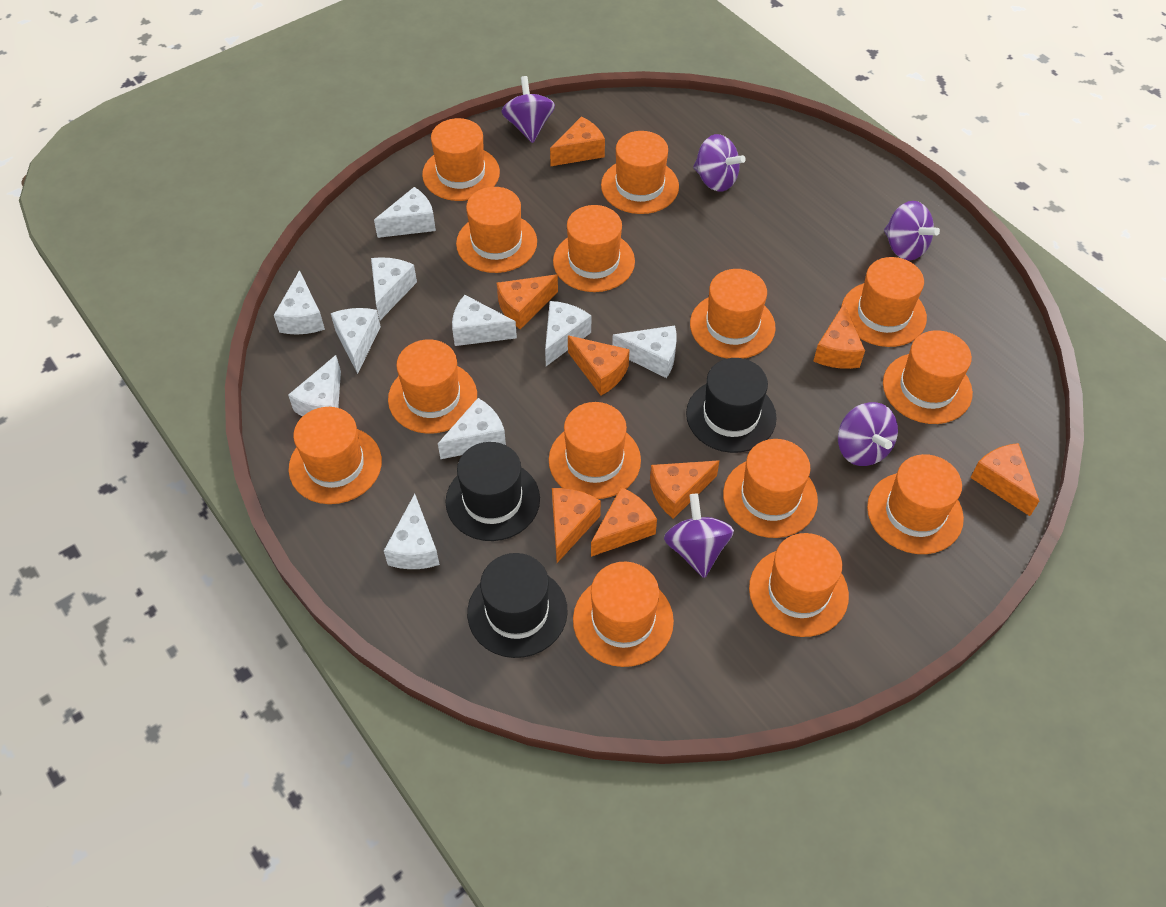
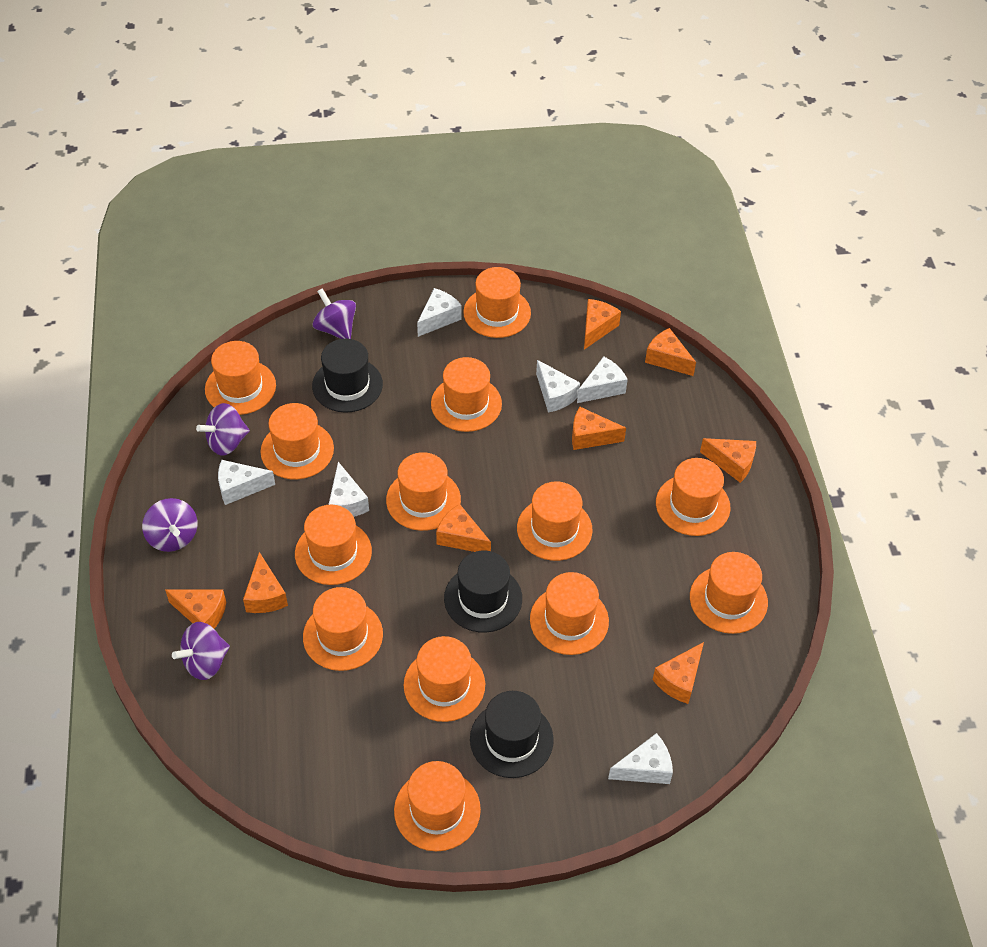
orange hat: [289,407,382,504] [388,339,477,434] [422,118,500,201] [456,187,537,273] [549,402,641,499] [553,205,635,292] [573,561,674,667] [601,131,679,214] [690,269,776,359] [723,439,818,538] [749,533,849,637] [841,257,927,347] [867,454,964,554] [883,330,973,424] = 14 -> [205,341,276,415] [260,403,334,480] [295,505,372,585] [303,587,383,671] [386,452,461,531] [394,761,481,851] [404,636,485,722] [431,357,502,432] [463,267,531,338] [517,481,593,561] [530,572,609,655] [656,458,730,536] [690,552,768,634] = 13
purple spinning top: [501,76,555,143] [664,493,734,578] [693,134,746,192] [838,402,898,466] [884,201,940,261] = 5 -> [142,498,198,552] [172,622,230,680] [196,403,250,456] [313,288,356,339] = 4
white cheese: [274,270,325,334] [288,355,341,417] [331,308,381,374] [371,257,417,320] [374,187,436,238] [384,494,440,569] [438,398,506,459] [452,295,517,346] [545,301,591,366] [612,326,677,378] = 10 -> [218,460,275,505] [328,462,369,517] [417,288,462,337] [536,360,580,413] [577,356,628,403] [608,733,673,784] = 6

